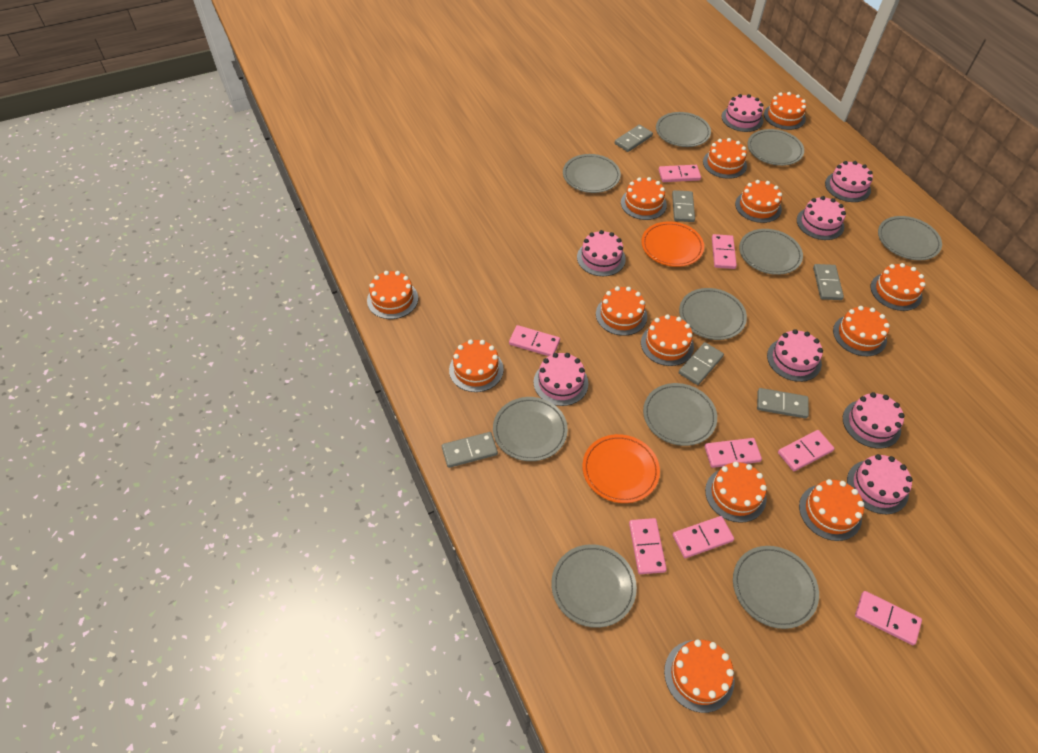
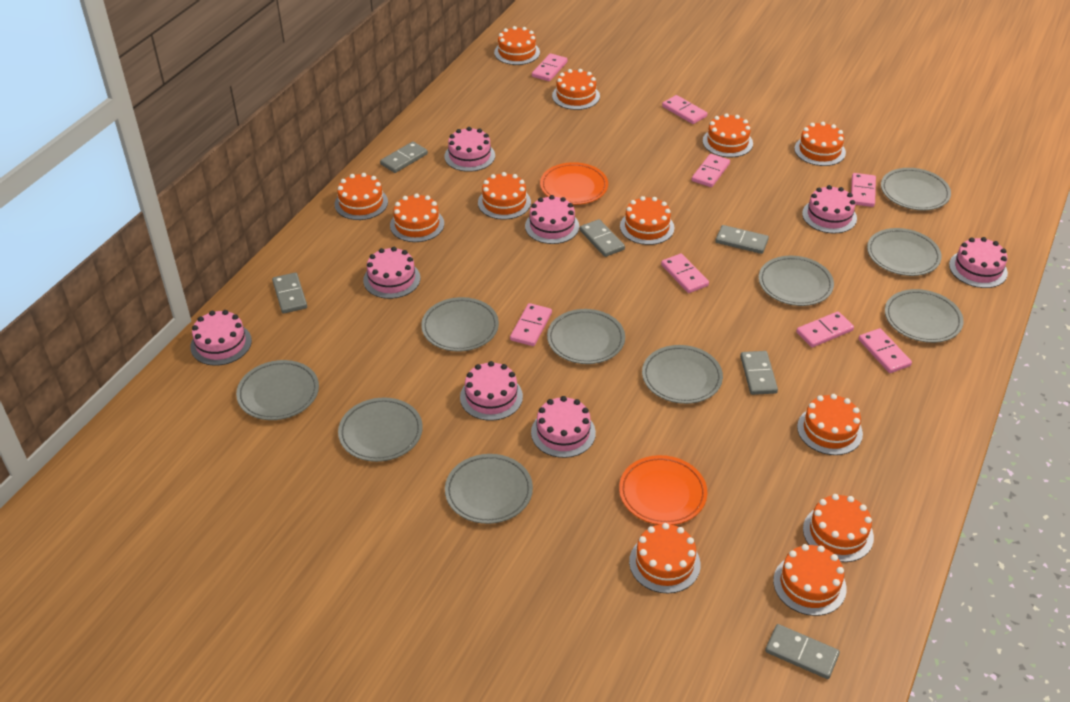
orange cake: [367,271,418,319] [449,340,504,392] [596,286,647,336] [621,177,667,220] [641,315,694,366] [664,640,735,713] [703,138,747,179] [705,462,767,523] [735,180,782,223] [764,92,806,130] [799,479,864,541] [833,306,890,356] [871,263,926,311] = 13 -> [335,173,388,220] [390,193,444,242] [478,172,531,220] [494,26,540,65] [552,69,600,110] [620,196,674,245] [629,523,701,593] [703,113,753,157] [773,544,847,616] [794,122,846,166] [797,394,863,455] [803,494,874,562] = 12

